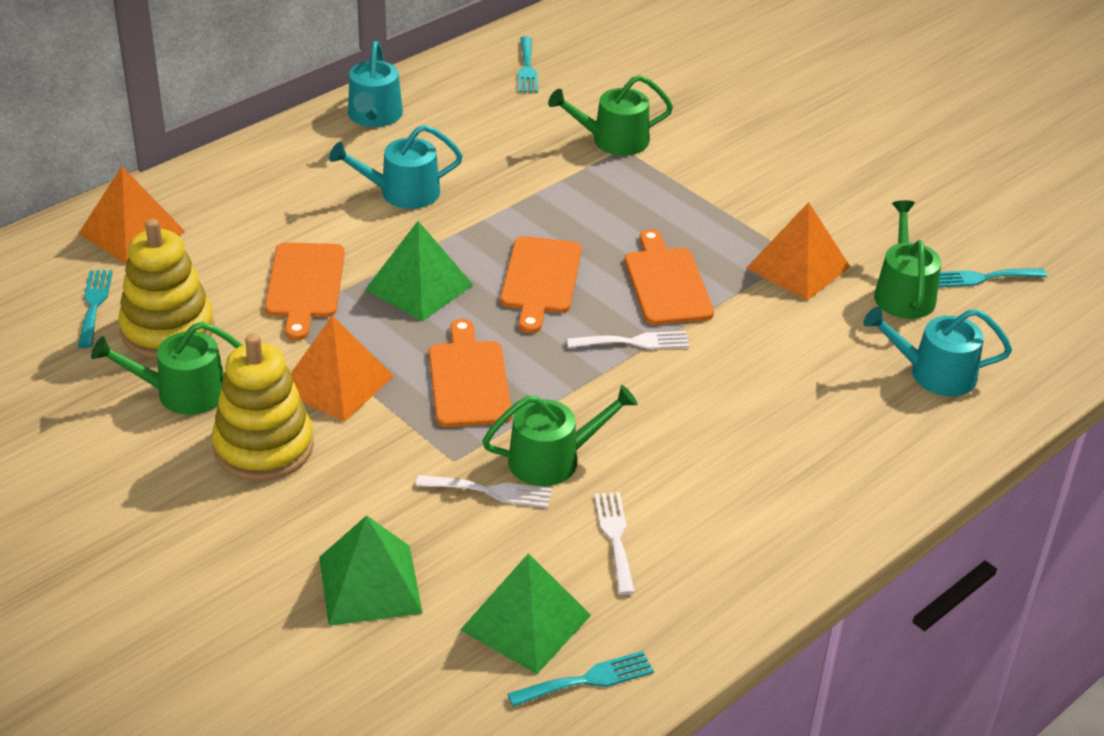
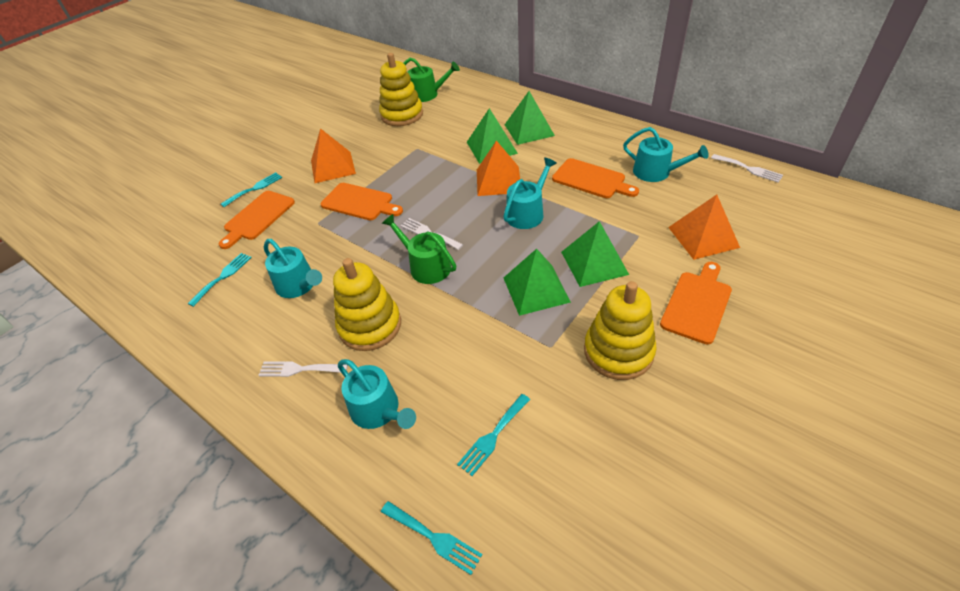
green pyramid: [319,515,423,626] [365,221,473,322] [460,553,591,674] = 3 -> [467,108,518,164] [504,249,571,316] [505,91,555,145] [561,221,629,287] = 4
green watering can: [91,322,242,415] [482,385,638,486] [548,75,673,155] [874,200,941,319] = 4 -> [382,214,456,284] [404,58,460,102] = 2
turquoise watering can: [329,125,463,209] [348,41,403,127] [863,307,1012,396] = 3 -> [264,239,322,298] [338,359,416,429] [503,157,557,229] [623,127,709,182] = 4
yellow stacking toy: [118,219,214,359] [212,333,314,481] = 2 -> [333,258,401,351] [379,53,423,126] [584,281,657,380] = 3

